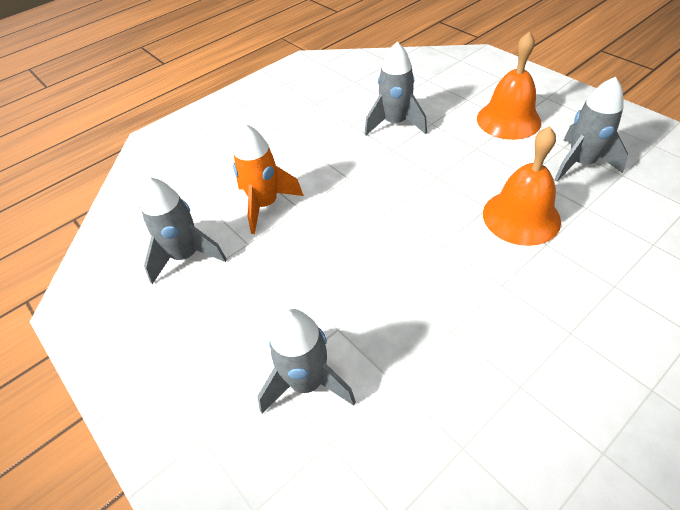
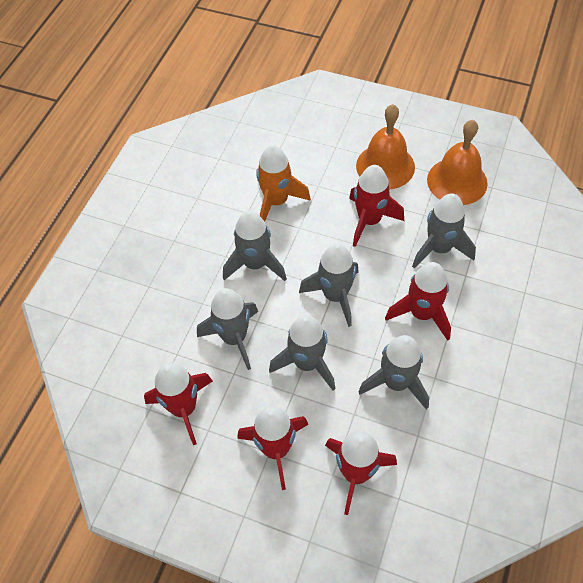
grey rocket: [140,177,227,284] [258,309,356,414] [364,42,427,135] [554,77,628,182] = 4 -> [197,288,258,370] [223,211,287,281] [269,315,335,391] [299,244,358,327] [359,335,429,410] [412,193,476,268] = 6
red rocket: none = 0 -> [144,363,213,445] [237,406,308,490] [325,432,397,515] [349,165,404,247] [385,262,451,341] = 5

